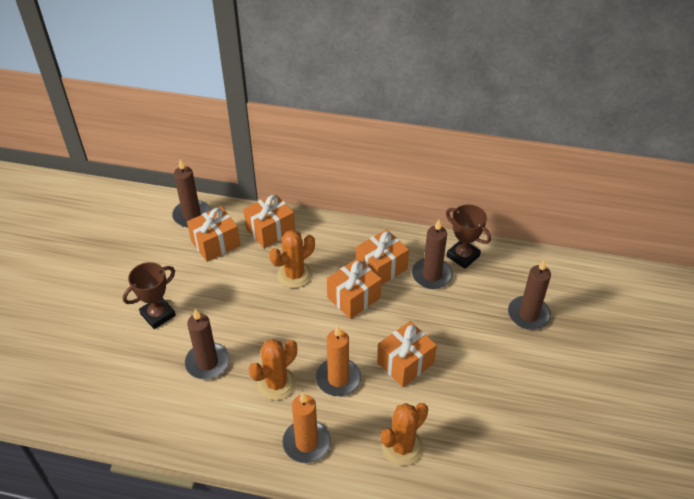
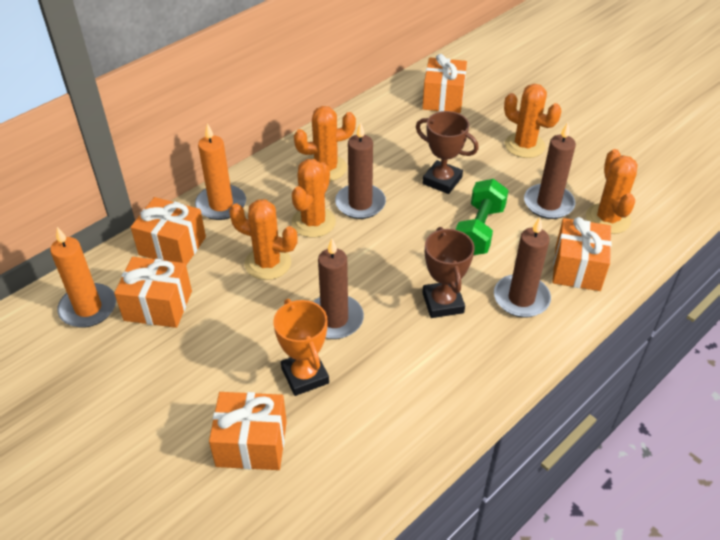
green dumbbell: none = 0 -> [455,179,509,255] = 1
orange cactus: [249,339,297,400] [269,230,315,288] [381,403,428,466] = 3 -> [229,199,298,280] [291,159,336,238] [294,106,356,181] [504,84,561,158] [586,149,638,234] = 5
orange trophy: none = 0 -> [273,299,329,396] = 1

